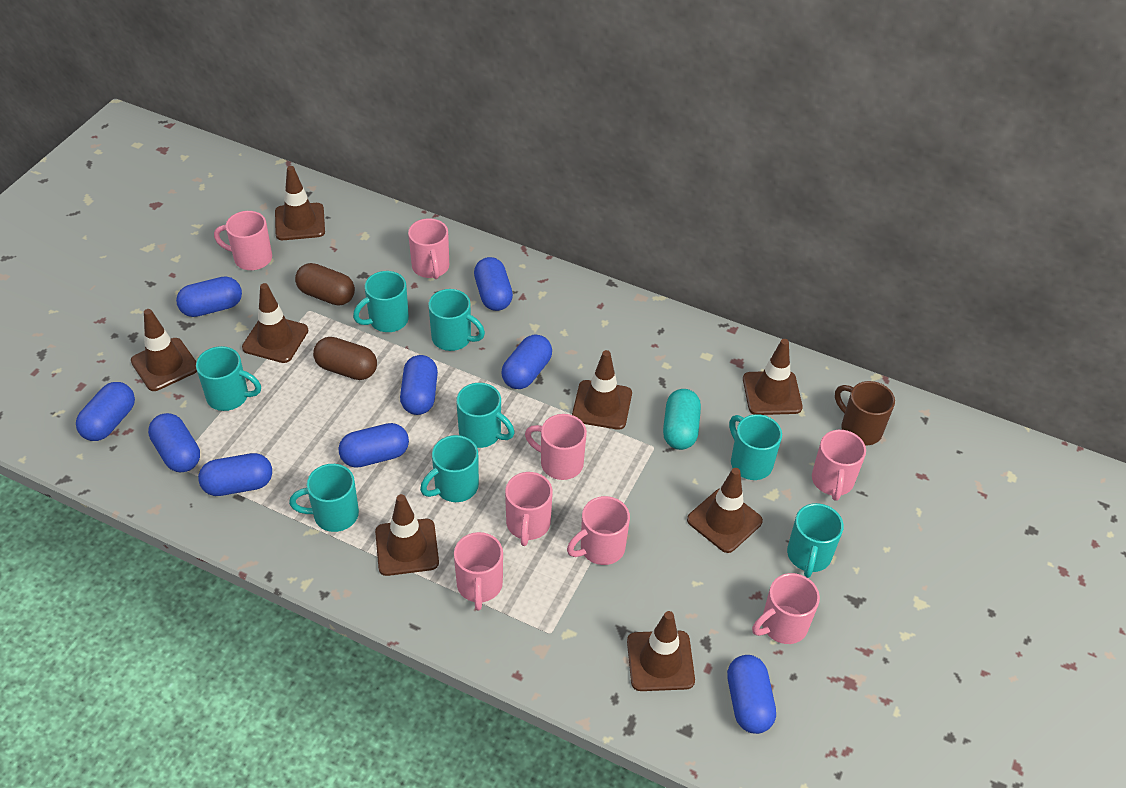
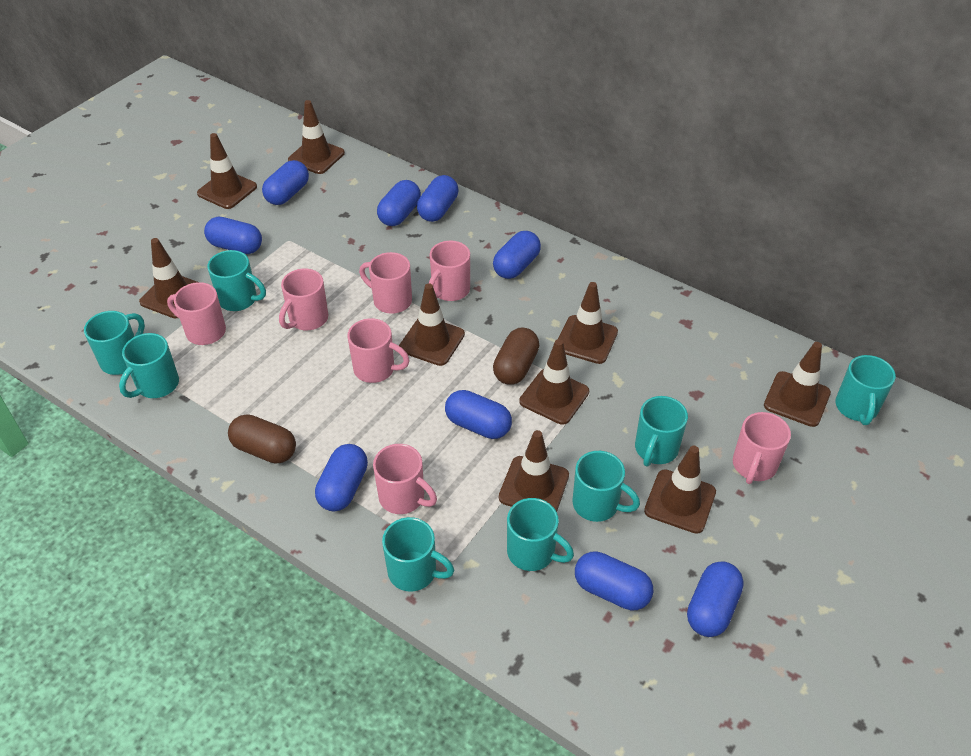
brown mug: [835,381,895,445] = 1 -> none = 0
brown traffic cone: [131,309,197,391] [242,283,308,363] [275,166,325,240] [375,494,439,576] [572,350,632,430] [627,611,695,691] [687,468,763,553] [743,339,803,415] = 8 -> [139,238,197,319] [197,133,257,209] [288,100,345,174] [399,283,465,366] [499,430,569,512] [519,339,589,425] [558,282,618,364] [644,446,716,534] [764,342,831,427] = 9
pink mug: [214,211,272,270] [408,218,449,279] [454,532,503,611] [505,472,553,546] [525,414,587,480] [567,496,630,565] [752,573,820,644] [812,430,866,501] = 8 -> [167,282,226,345] [279,268,328,330] [347,318,410,383] [359,252,412,314] [373,444,437,514] [429,241,470,301] [733,412,791,484] = 7
turquoise capsule: [663,389,701,450] = 1 -> none = 0

